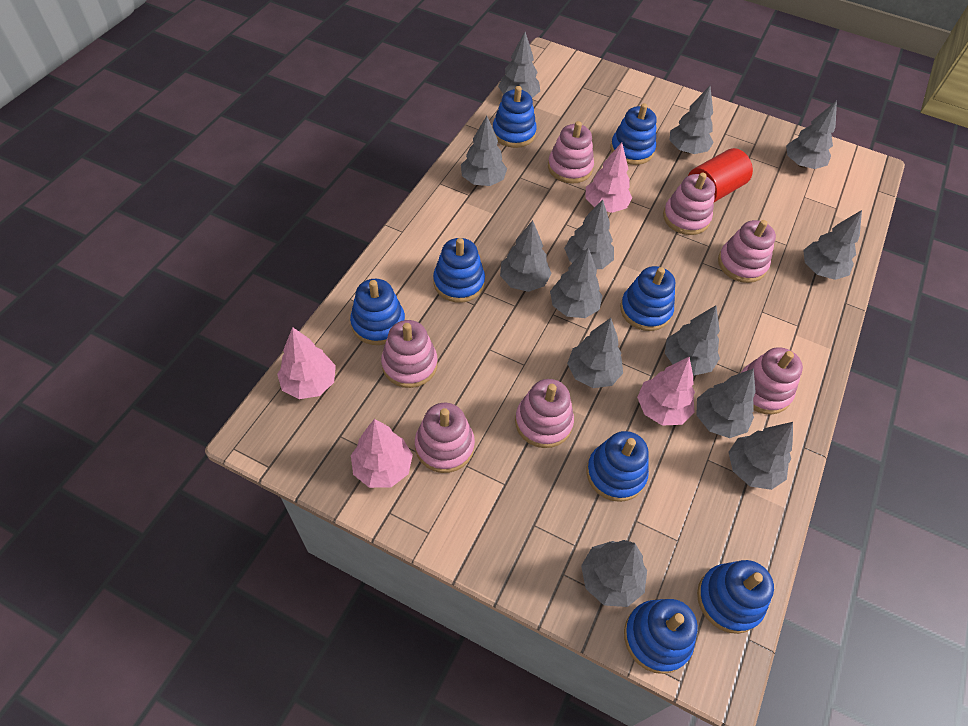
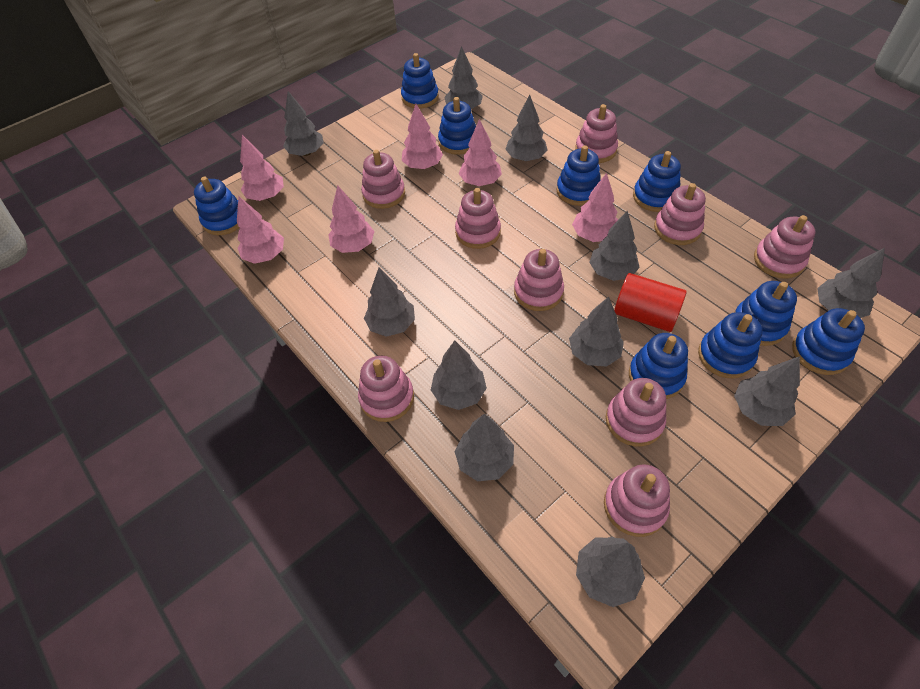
blue stacking toy: [350,279,405,345] [433,238,485,303] [493,86,537,148] [587,431,649,502] [610,103,656,165] [620,266,675,331] [624,599,698,674] [697,560,774,634] = 8 -> [194,177,240,235] [401,53,439,109] [438,97,476,155] [557,145,601,206] [629,333,688,399] [633,151,681,212] [698,312,762,378] [735,281,797,346] [792,308,865,375] = 9
grey tree: [461,116,507,186] [498,32,540,98] [500,220,552,292] [550,247,602,318] [564,199,614,269] [567,318,623,388] [581,540,647,607] [665,305,720,376] [670,86,714,154] [696,368,756,438] [728,422,793,490] [786,101,837,169] [803,210,862,280] = 13 -> [283,91,324,156] [364,268,415,337] [431,340,487,410] [444,46,483,109] [455,414,514,481] [505,94,548,161] [569,297,624,367] [576,536,645,607] [589,210,640,281] [734,356,800,426] [817,248,885,318] = 11
pink stacking toy: [381,320,438,388] [415,403,475,473] [515,379,574,448] [548,121,594,184] [663,173,715,235] [718,220,776,283] [741,347,803,414] = 7 -> [358,356,414,422] [361,150,405,209] [455,188,501,249] [514,249,564,311] [575,104,618,163] [604,464,670,537] [606,378,666,446] [654,183,706,245] [754,215,816,279] = 9
pink tree: [277,327,336,399] [351,419,413,488] [585,142,632,213] [637,357,695,426] = 4 -> [237,196,284,264] [240,135,284,201] [328,185,375,253] [401,104,443,169] [459,119,502,186] [572,173,618,242] = 6

